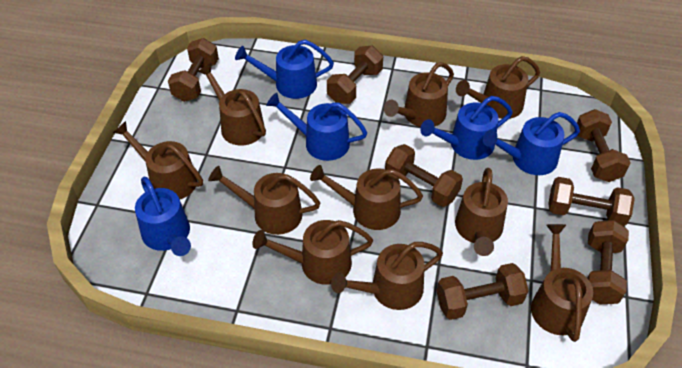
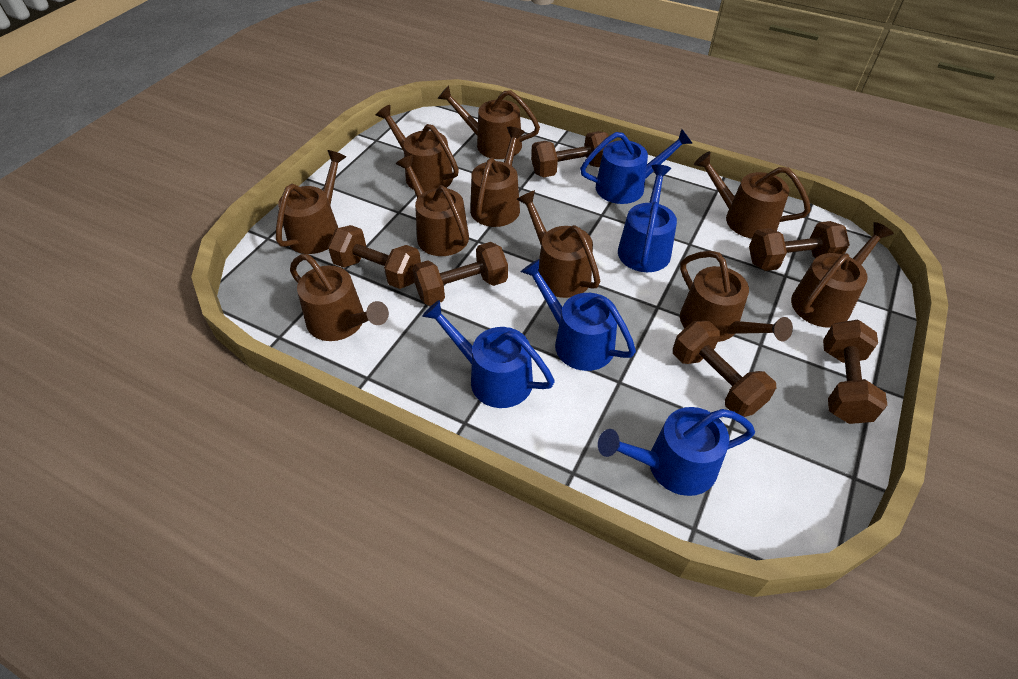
brown dumbbell: [168,38,219,102] [327,46,383,104] [385,144,463,207] [437,263,528,320] [548,177,635,226] [577,109,630,182] [587,220,629,304] = 7 -> [328,225,421,289] [412,242,508,306] [531,131,610,177] [673,321,776,417] [749,221,850,271] [823,320,888,424] = 6

